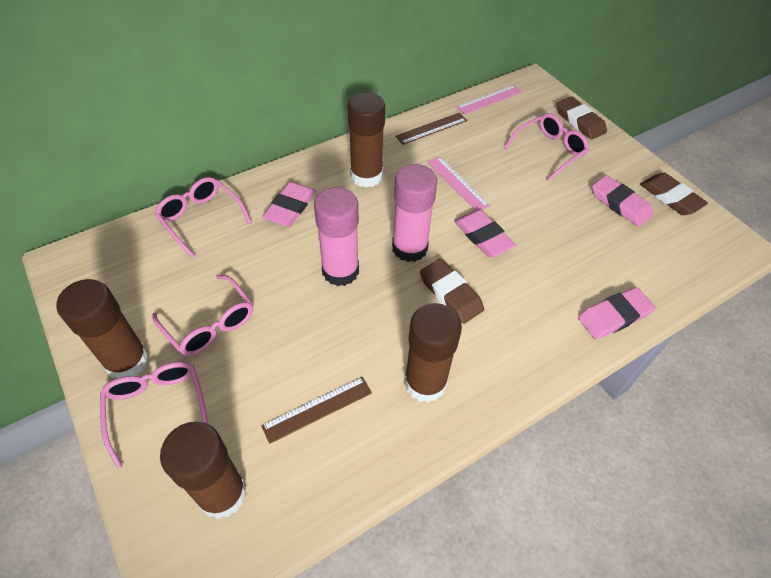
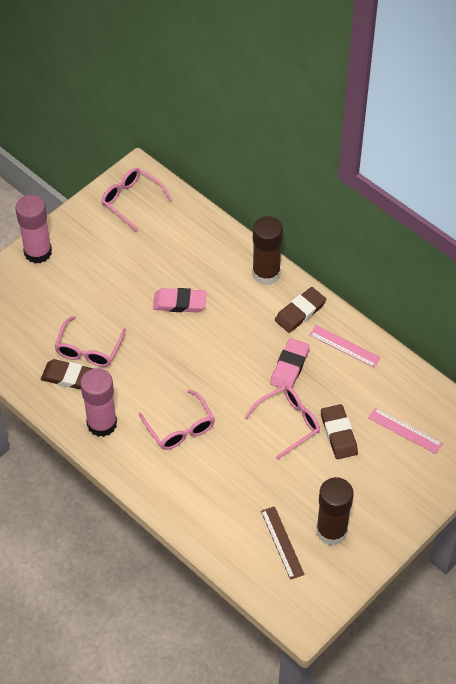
brown glue stick: [56,279,149,378] [160,422,247,519] [347,92,385,188] [404,303,462,403] = 4 -> [252,216,283,285] [316,477,354,545] = 2
brown ruler: [261,377,372,444] [395,113,467,145] = 2 -> [261,506,304,580] = 1
pink eraser: [262,182,316,227] [454,210,516,257] [578,287,656,339] [592,175,653,227] = 4 -> [153,288,207,312] [270,338,310,388] = 2

